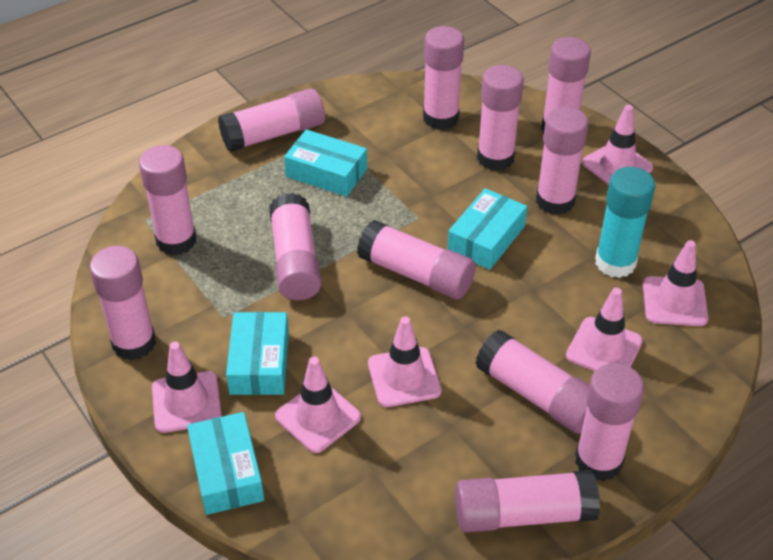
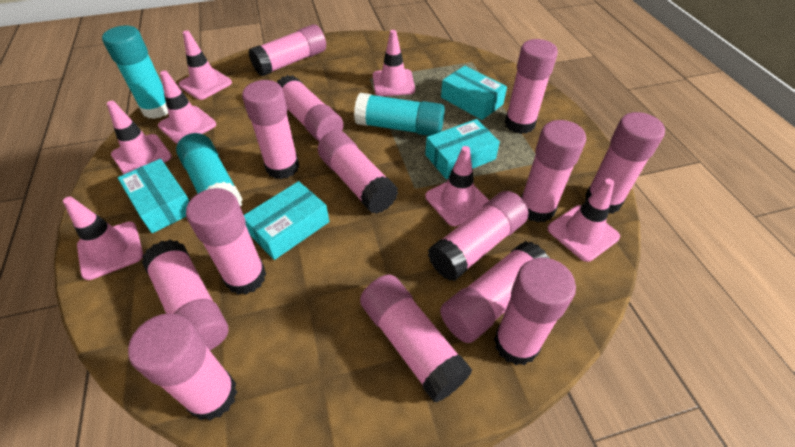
pink glue stick: [90,246,156,360] [139,145,196,255] [218,88,325,152] [269,193,322,300] [357,220,476,299] [423,26,464,130] [455,470,600,533] [475,330,589,433] [477,65,524,171] [536,107,589,215] [541,37,591,134] [575,363,644,482] = 12 -> [128,313,237,421] [142,240,228,350] [186,188,266,295] [242,80,299,179] [248,24,326,76] [277,75,343,142] [318,130,398,214] [360,275,472,402] [428,191,529,281] [440,241,550,343] [494,258,576,365] [505,39,558,134] [521,120,586,223] [585,112,665,214] = 14
pink traffic cone: [152,342,222,433] [275,356,361,453] [368,316,442,407] [566,287,643,371] [582,105,653,185] [643,240,708,326] = 6 -> [63,197,143,280] [107,101,172,174] [158,71,216,144] [179,30,232,100] [373,30,415,96] [425,146,490,226] [547,179,620,262] = 7
turquoise glue stick: [595,167,655,278] = 1 -> [102,25,168,119] [176,133,243,206] [354,93,445,136] = 3

